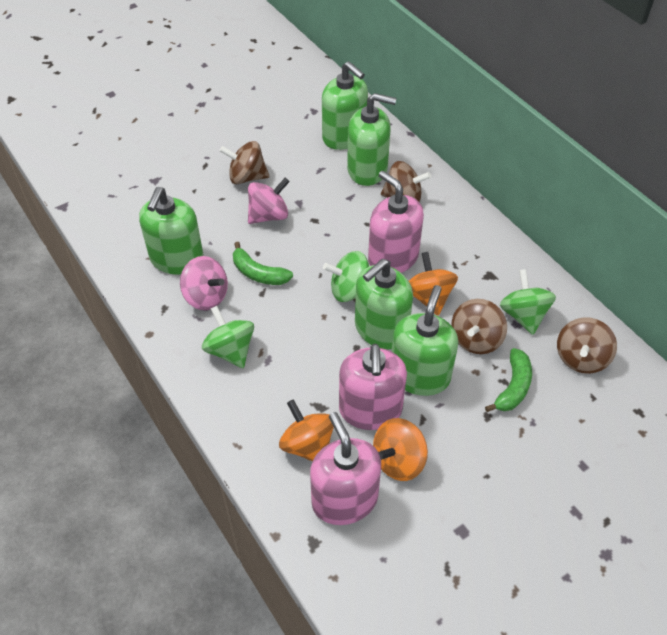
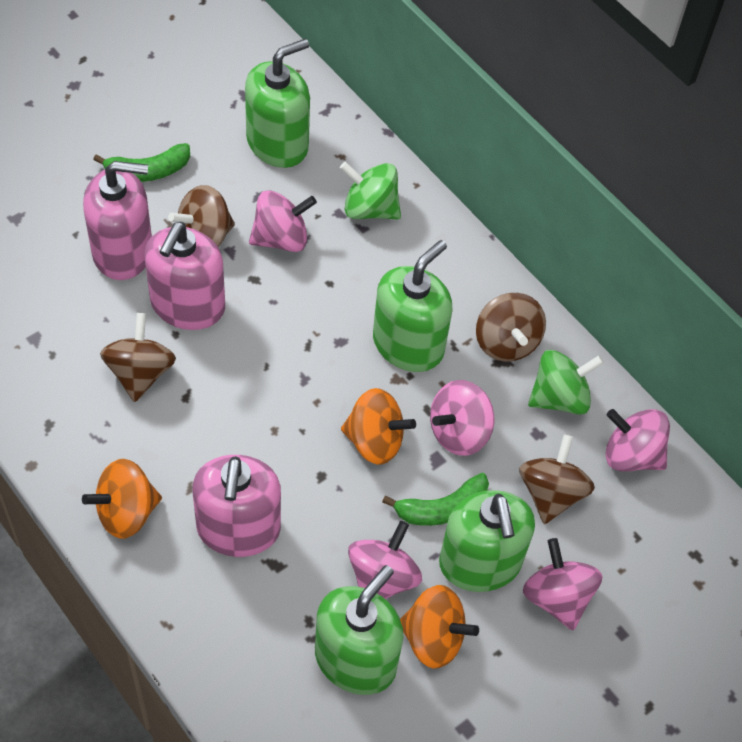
green soap dispenser: [139,187,204,274] [322,61,368,150] [347,93,396,186] [355,259,413,349] [392,285,458,396] = 5 -> [245,39,310,168] [315,565,403,695] [373,240,452,372] [439,490,535,592] = 4
green spinning top: [202,306,254,368] [323,251,369,302] [500,269,556,335] = 3 -> [340,162,401,219] [528,350,604,415] = 2
pink spinning top: [180,256,228,311] [248,178,290,224] = 2 -> [249,190,317,252] [348,521,422,599] [430,380,494,456] [523,538,603,630] [606,409,670,472] = 5

